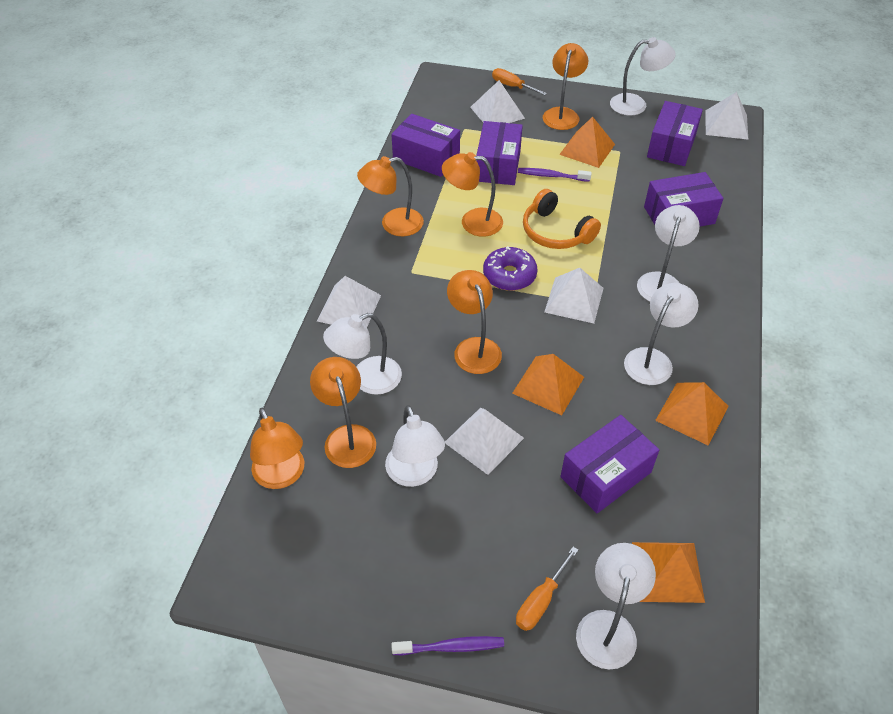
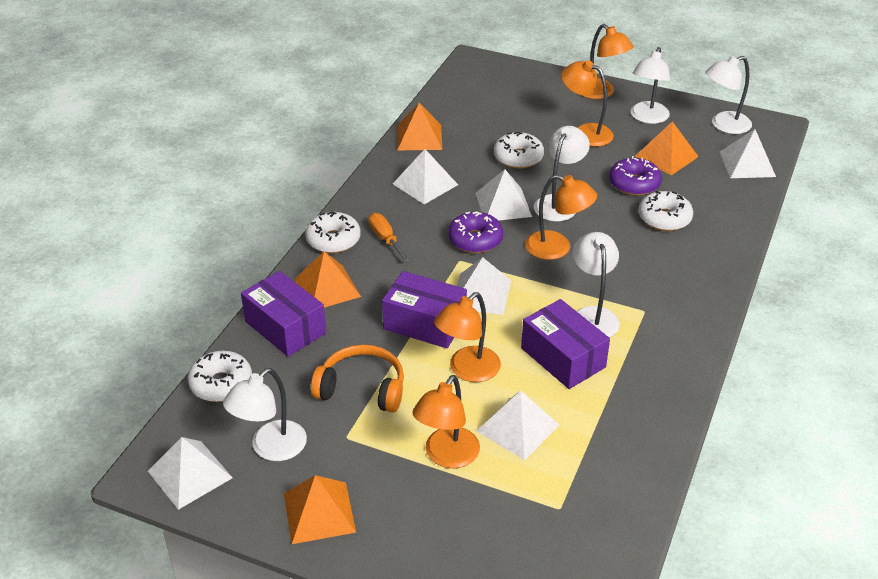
orange lamp: [250,408,304,489] [310,357,376,468] [357,156,424,236] [442,152,503,237] [447,270,502,374] [543,43,588,130] = 6 -> [412,375,480,468] [434,292,501,382] [525,175,597,260] [561,60,614,147] [581,24,633,99] = 5
orange screwdriver: [492,68,547,95] [516,547,578,631] = 2 -> [369,213,410,262] = 1
purple box: [391,114,460,177] [476,121,523,185] [560,415,659,513] [644,172,723,226] [647,101,703,166] = 5 -> [241,271,326,357] [382,271,467,348] [521,299,610,389] = 3
purple donut: [483,246,537,291] = 1 -> [448,212,503,253] [609,156,662,196] = 2
purple toothbrush: [391,636,504,655] [518,168,592,182] = 2 -> none = 0
white donut: none = 0 -> [188,351,252,402] [305,212,361,253] [494,132,544,169] [639,191,693,231] = 4
white lamp: [323,313,402,395] [385,405,445,487] [576,543,656,670] [610,37,676,116] [624,283,699,385] [637,205,700,301] = 6 -> [223,368,307,461] [534,126,590,222] [573,232,620,338] [631,47,670,124] [705,56,752,134] = 5
white pyramid: [317,276,381,327] [445,407,524,475] [470,80,525,123] [544,268,604,323] [705,92,749,140] = 5 -> [148,437,233,510] [393,149,458,204] [457,257,511,315] [475,169,532,221] [477,390,559,460] [720,129,776,178] = 6

